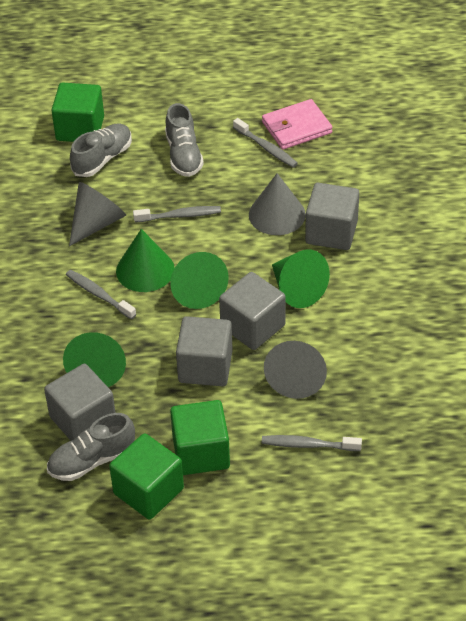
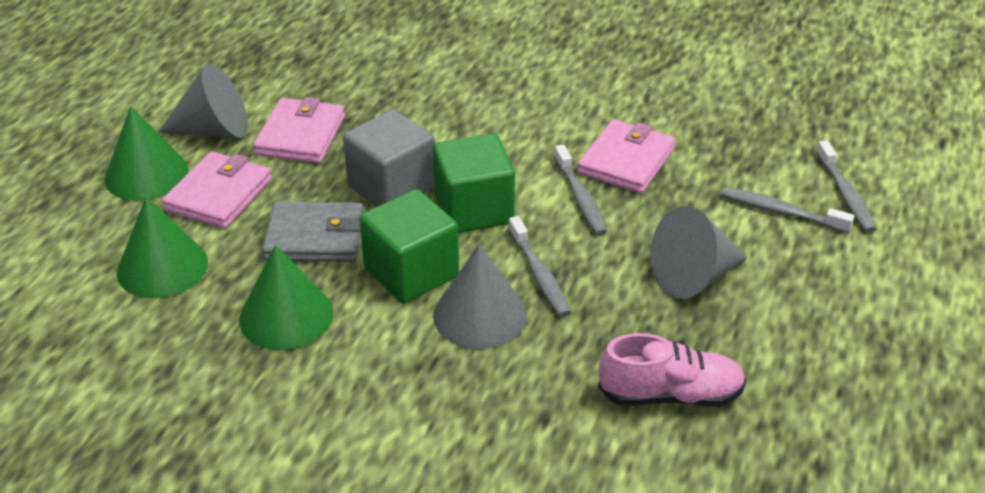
green cone: [63,332,126,387] [116,229,175,292] [170,252,229,309] [272,250,330,308] = 4 -> [105,106,189,201] [117,197,208,298] [239,245,333,350] = 3
green cube: [51,82,104,142] [109,433,184,520] [170,400,230,475] = 3 -> [359,189,459,303] [432,133,515,233] = 2
grey cube: [44,364,115,441] [176,316,233,386] [219,272,286,350] [305,183,359,250] = 4 -> [343,110,435,207] = 1
grey shoe: [47,413,135,481] [70,123,132,177] [165,103,204,177] = 3 -> none = 0
grey wallet: none = 0 -> [262,201,364,262] = 1
pink shoe: none = 0 -> [598,333,746,407] = 1
pink wallet: [262,99,333,150] = 1 -> [162,152,272,229] [253,97,345,163] [577,119,675,193] = 3

